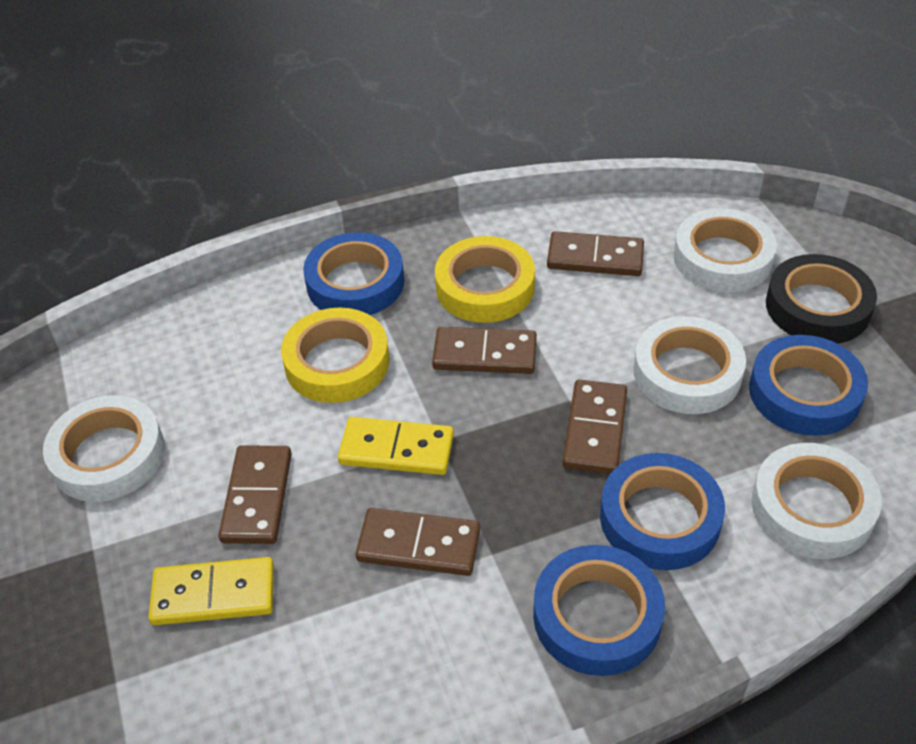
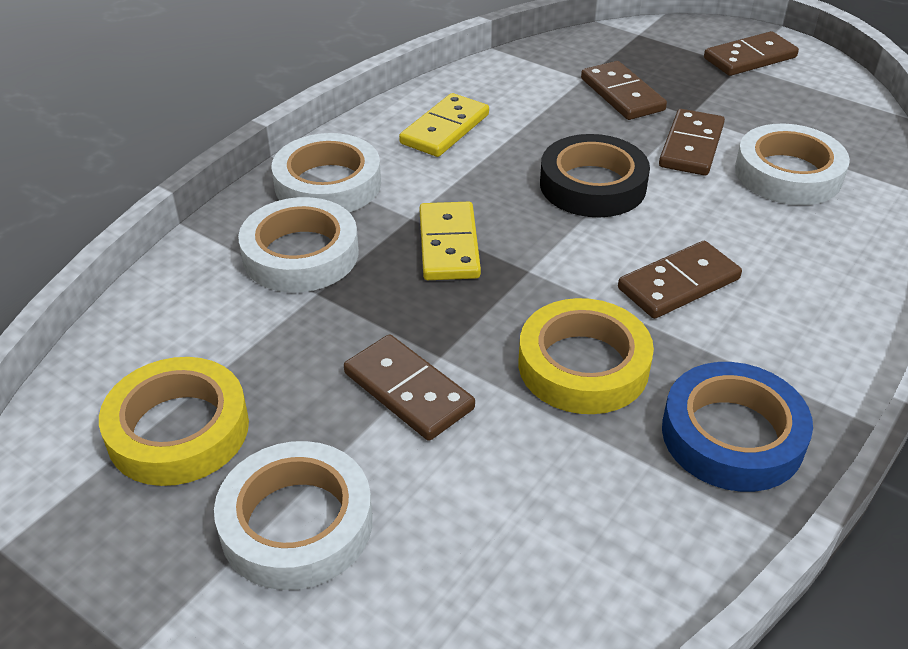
blue tape: [303,232,404,315] [533,545,665,676] [600,453,725,570] [749,335,868,436] = 4 -> [662,362,813,492] = 1

